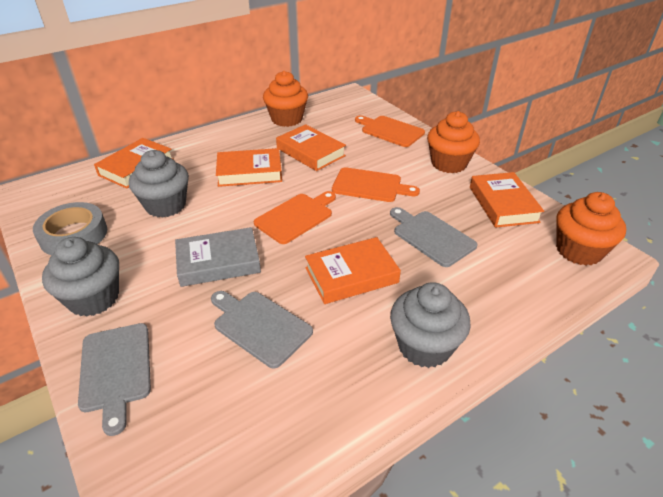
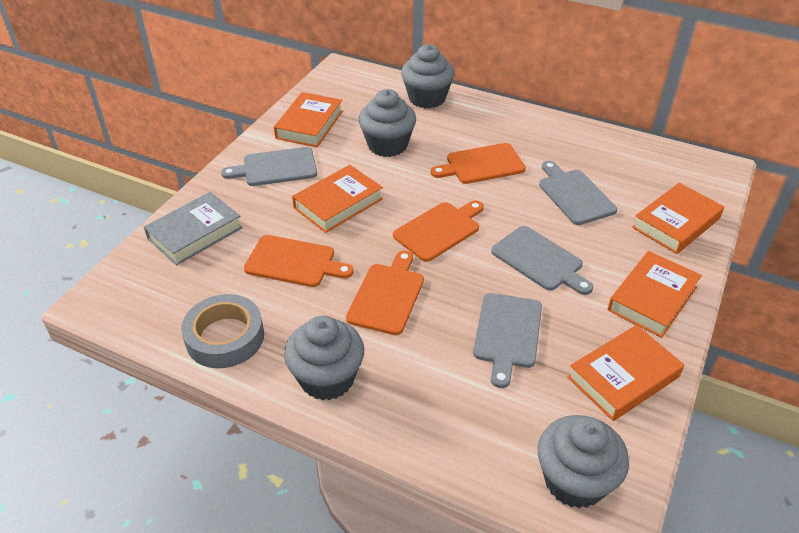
grey cupcake: [42,237,119,317] [129,150,189,218] [390,282,471,368] = 3 -> [284,316,364,401] [358,89,416,157] [401,44,455,108] [538,415,629,508] = 4
grey cutting board: [78,323,151,436] [211,291,313,369] [390,207,477,267] = 3 -> [221,147,317,186] [473,293,542,388] [491,226,593,295] [539,161,617,225] = 4
orange cupcake: [263,71,308,127] [427,111,480,173] [556,192,626,266] = 3 -> none = 0
orange cutting board: [254,191,336,244] [332,167,420,202] [355,116,425,147] = 3 -> [244,235,354,287] [346,251,424,335] [393,200,484,262] [431,143,526,184] = 4

